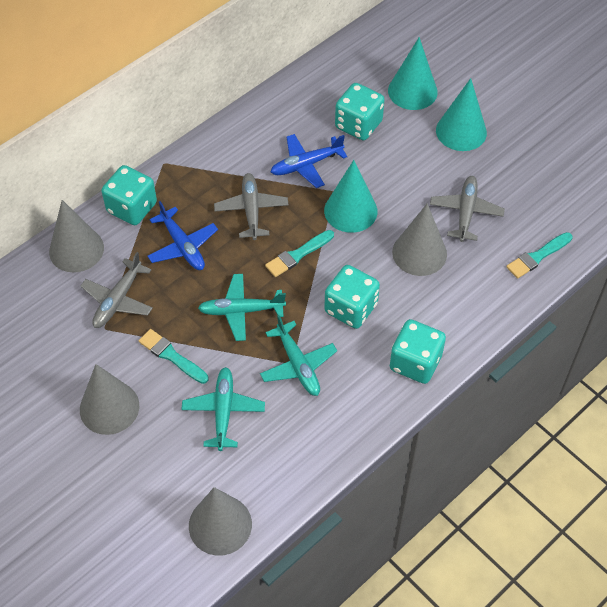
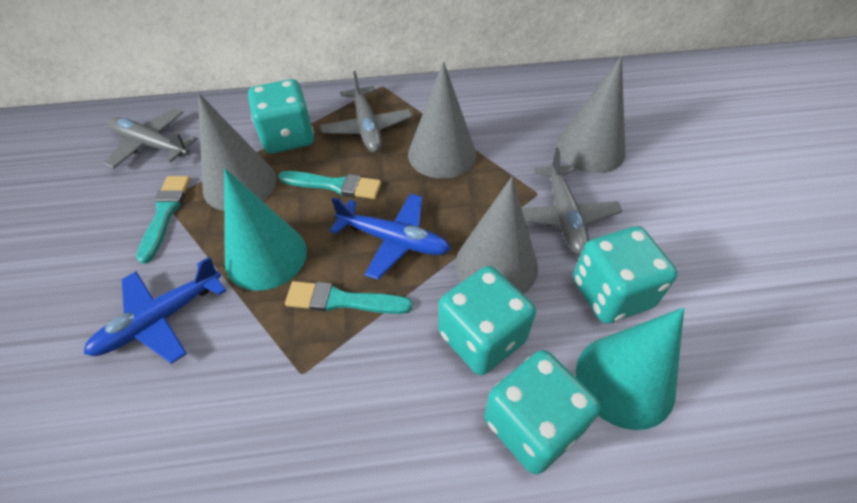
turquoise cone: [324,160,377,233] [388,37,438,110] [436,78,487,151] = 3 -> [224,168,307,291] [576,308,684,430] = 2
turquoise plane: [181,367,265,451] [198,274,286,341] [260,315,337,396] = 3 -> none = 0

